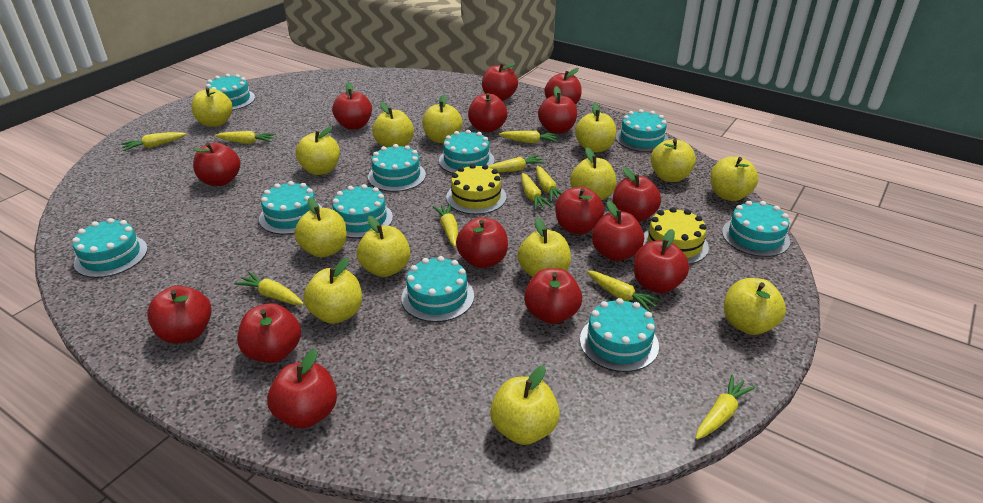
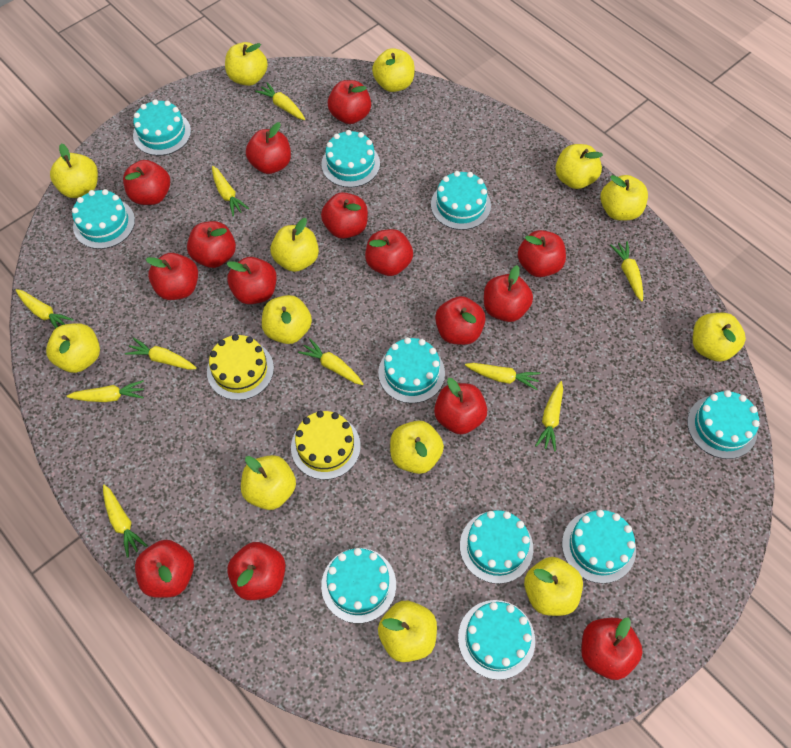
yellow apple: [191,88,233,127] [295,197,347,257] [296,126,340,175] [303,257,362,324] [357,216,410,277] [372,102,414,148] [422,95,462,143] [490,366,560,445] [518,218,571,277] [570,147,616,200] [575,103,616,153] [651,139,696,182] [711,156,759,201] [724,278,786,335] = 14 -> [46,323,100,373] [50,143,98,198] [225,42,268,86] [241,455,296,510] [262,295,312,344] [270,218,319,272] [372,48,415,92] [378,601,437,662] [390,420,444,474] [524,557,583,616] [555,144,603,189] [601,175,648,220] [693,313,746,362] = 13

